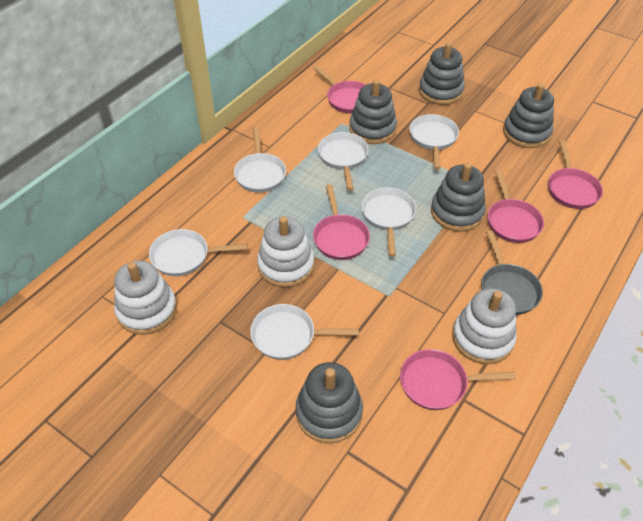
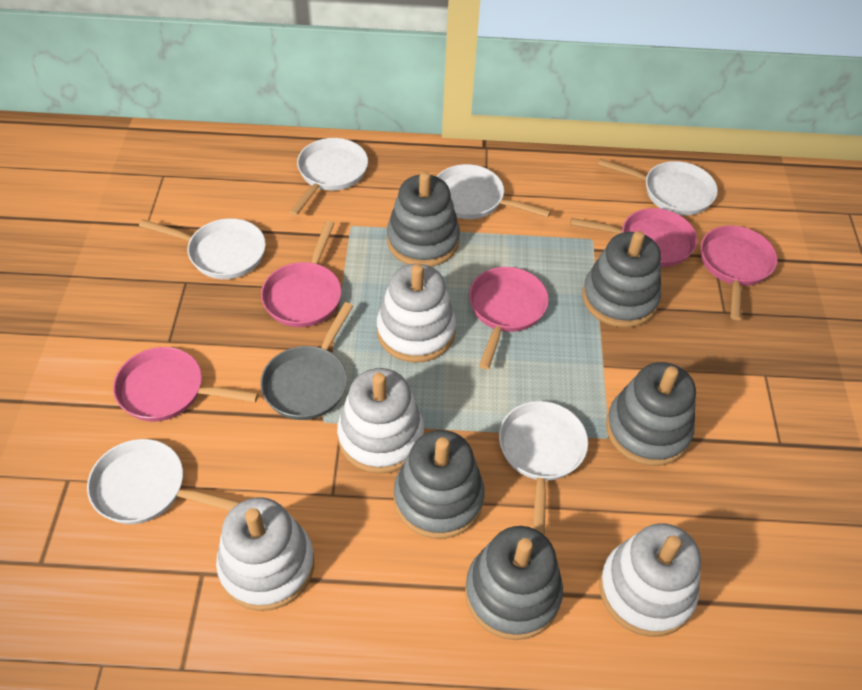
white stacking toy: [114,260,177,335] [257,216,314,288] [452,288,517,364] = 3 -> [216,497,314,611] [337,368,424,474] [377,264,456,363] [599,523,701,637] = 4

